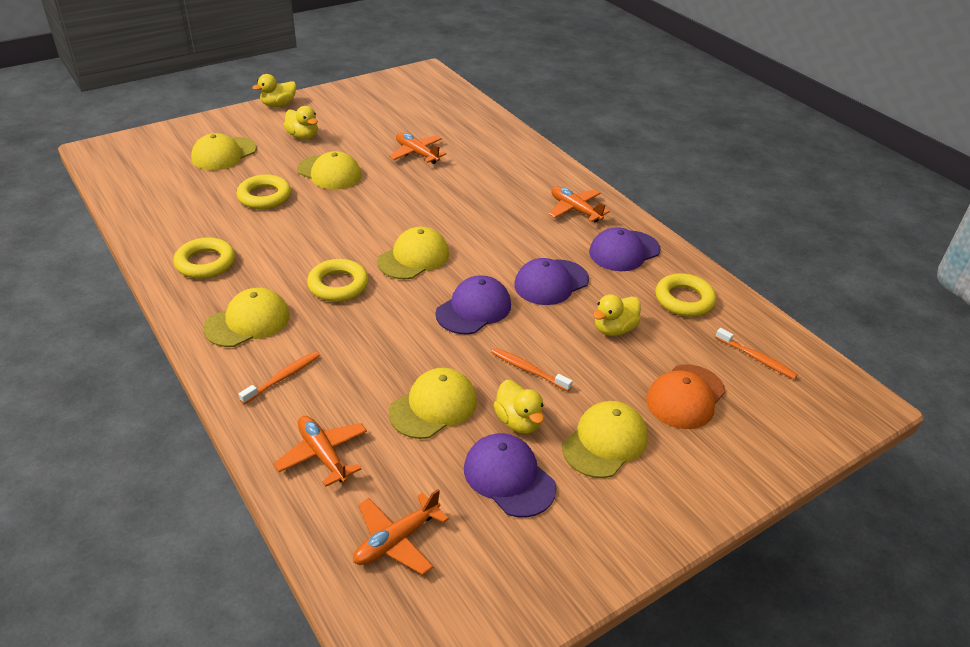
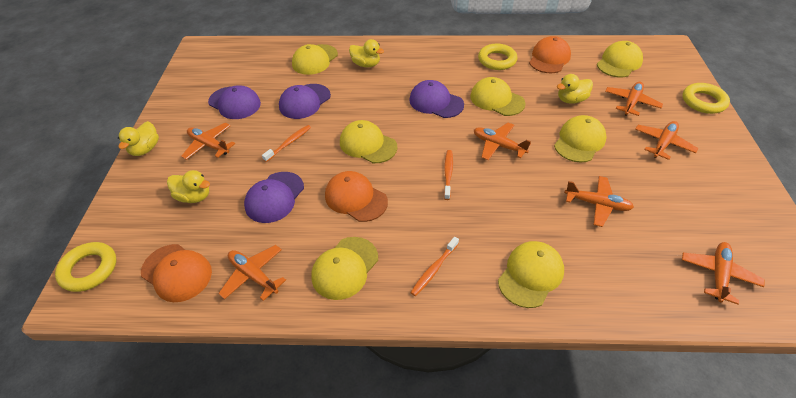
orange cap: [646,364,726,429] = 1 -> [141,244,212,302] [325,171,388,222] [529,36,571,73] = 3
orange plane: [274,416,367,487] [353,489,449,575] [389,133,447,164] [548,186,610,222] = 4 -> [181,123,235,160] [218,245,286,301] [474,123,531,160] [564,176,634,227] [605,82,663,116] [635,121,698,160] [682,242,764,305] = 7
yellow cap: [191,133,257,170] [203,288,290,347] [297,151,362,189] [377,227,449,279] [389,368,477,439] [562,401,648,478] = 6 -> [292,44,338,75] [311,237,378,300] [340,120,397,163] [470,77,526,116] [498,241,564,308] [554,115,607,163] [597,41,643,77] = 7
yellow ring: [173,237,235,279] [237,174,291,209] [307,259,369,302] [655,273,716,317] = 4 -> [55,242,116,292] [478,44,517,70] [683,83,730,114] = 3

